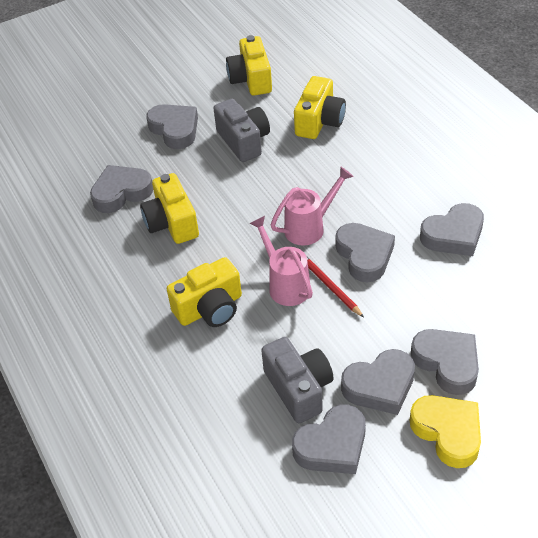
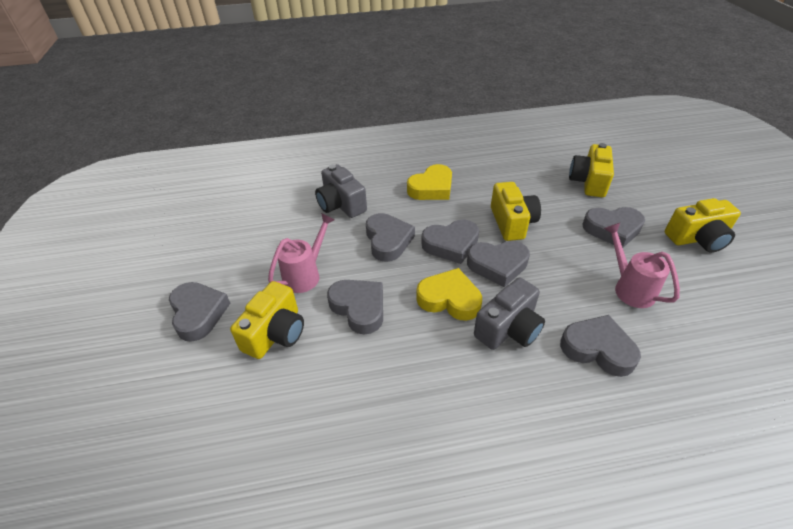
red pencil: [306,256,364,317] = 1 -> none = 0
yellow heart: [410,395,481,468] = 1 -> [407,164,452,200] [416,268,482,321] = 2

